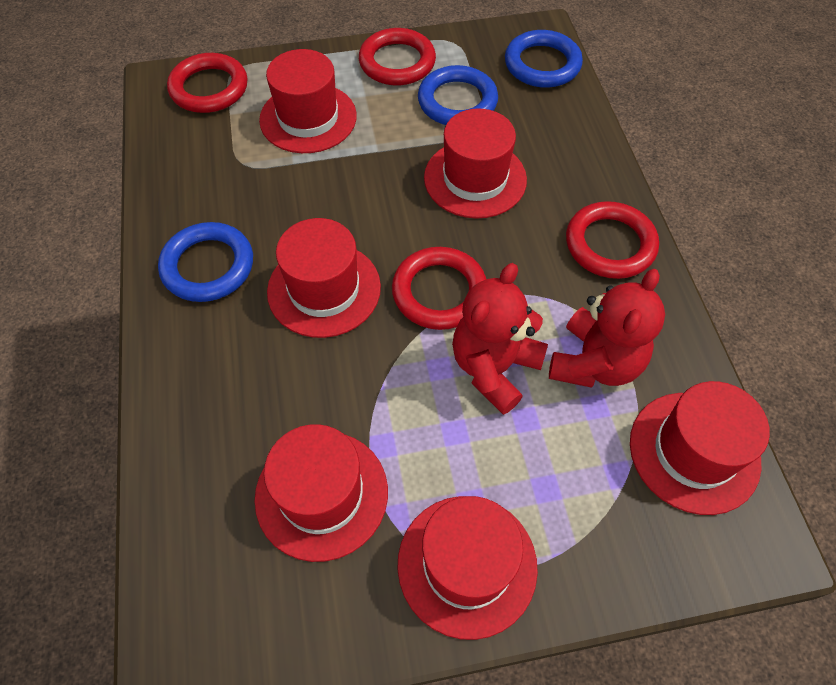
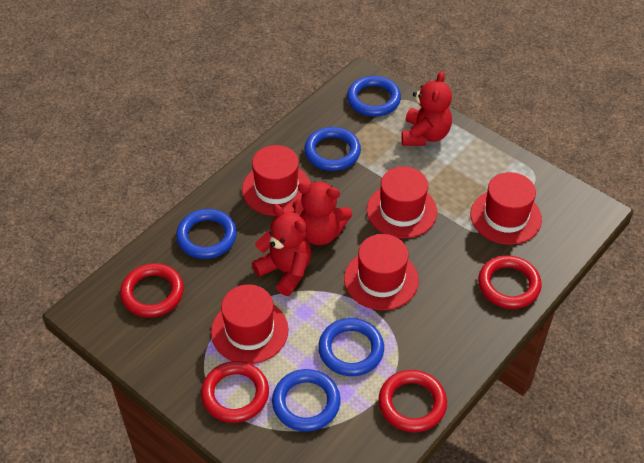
blue ring: [158,222,253,302] [418,65,498,125] [505,30,583,88] = 3 -> [176,209,237,259] [272,369,341,432] [304,127,361,171] [318,318,384,376] [347,76,401,117] = 5
red hat: [254,424,388,562] [259,49,357,153] [267,218,381,338] [397,496,538,640] [424,108,527,219] [630,381,770,515] = 6 -> [211,284,288,364] [242,145,311,216] [344,234,419,310] [367,166,437,239] [471,172,542,245] = 5
red teddy bear: [452,263,548,415] [549,269,665,388] = 2 -> [252,204,311,296] [293,181,352,245] [401,71,452,146] = 3

